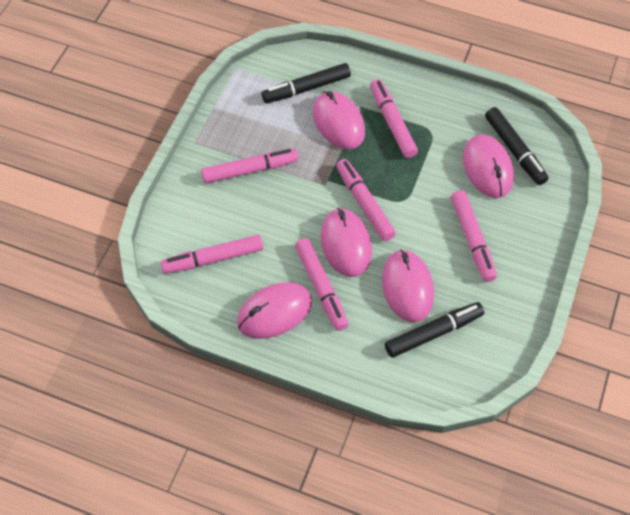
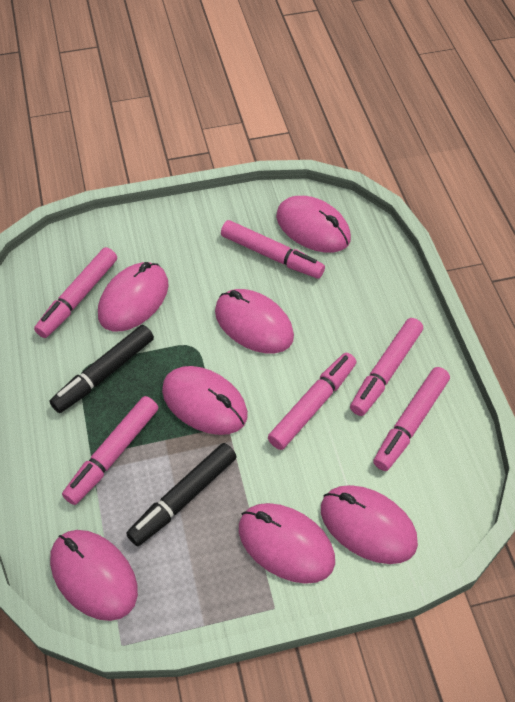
black marker: [262,63,351,103] [385,302,484,358] [485,107,549,185] = 3 -> [49,325,154,413] [126,443,237,546] = 2
pink mouse: [237,282,312,339] [313,91,365,149] [321,208,372,277] [382,249,434,322] [463,135,514,198] = 5 -> [50,530,138,621] [98,262,169,331] [162,366,248,435] [215,289,294,353] [239,503,335,584] [276,196,351,253] [321,485,418,564] = 7

